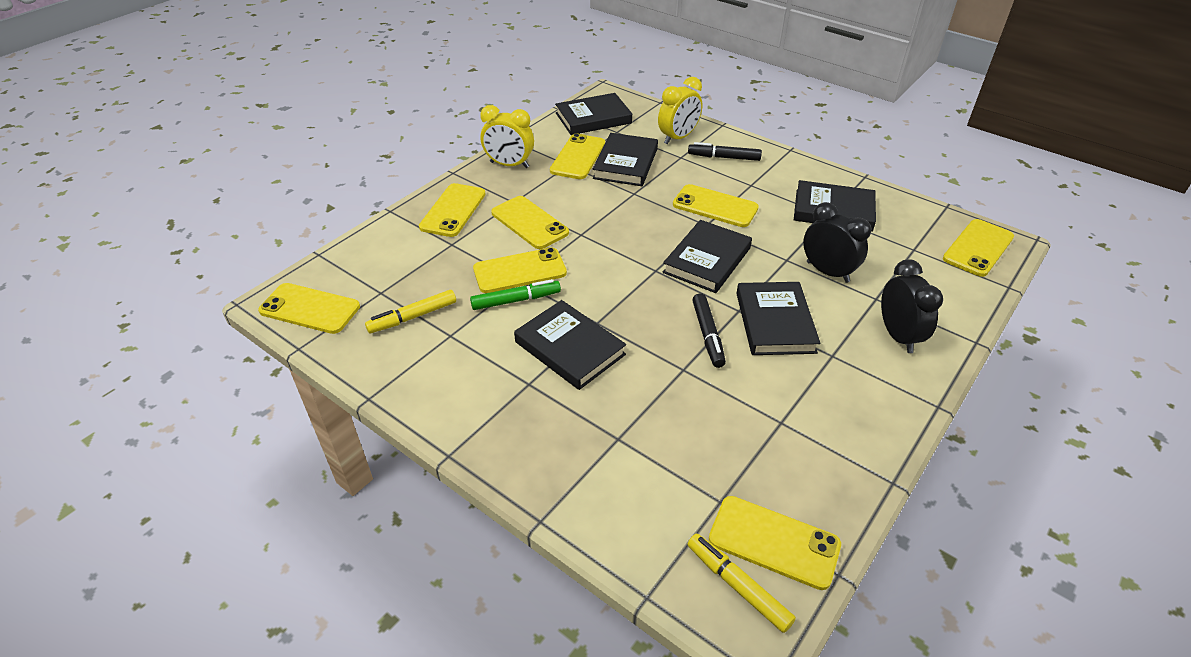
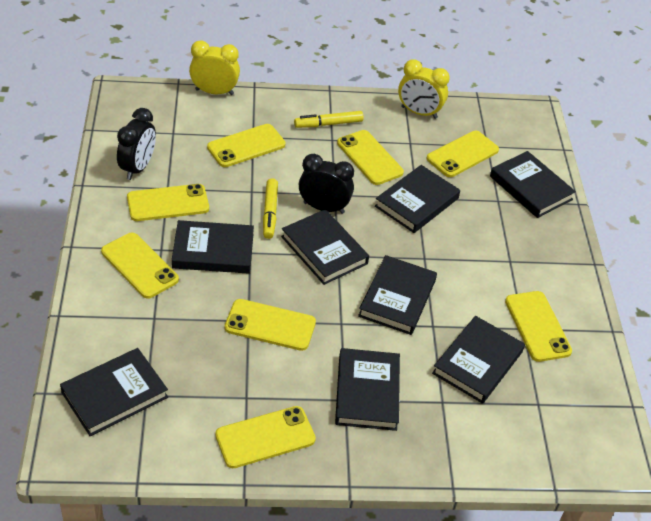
black book: [514,300,626,390] [555,93,632,135] [593,133,658,186] [662,220,752,293] [736,282,820,355] [794,180,876,232] = 6 -> [60,348,168,436] [172,220,254,274] [281,209,369,285] [335,348,400,431] [358,255,437,335] [375,165,460,233] [432,316,525,404] [490,151,576,218] = 8
black marker: [688,142,762,161] [692,293,726,368] = 2 -> none = 0
green marker: [470,279,561,310] = 1 -> none = 0

